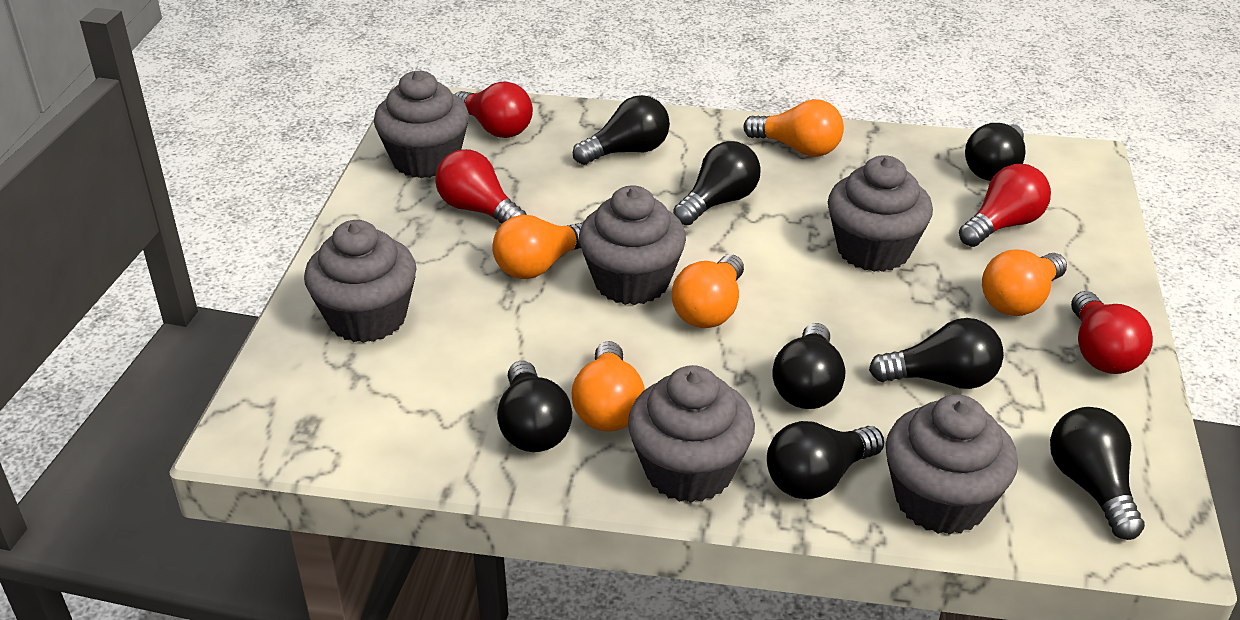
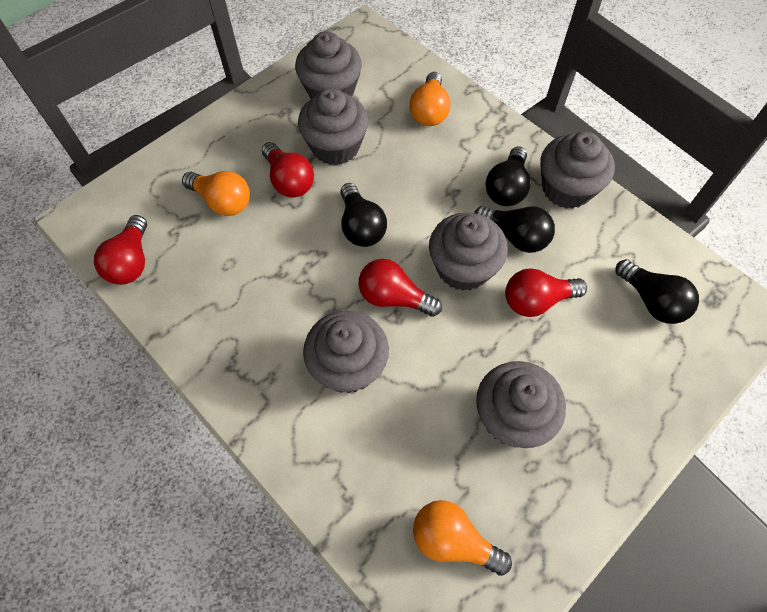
black light bulb: [497,361,572,452] [573,95,670,165] [673,141,761,225] [767,421,884,499] [773,323,845,409] [869,318,1004,389] [965,123,1026,181] [1050,407,1145,540] = 8 -> [340,183,387,247] [474,206,555,253] [485,146,531,206] [616,259,699,324] = 4
orange light bulb: [492,215,583,279] [572,341,645,432] [672,255,744,328] [744,99,844,157] [982,249,1067,316] = 5 -> [182,171,250,216] [409,72,451,126] [413,500,512,576] = 3

